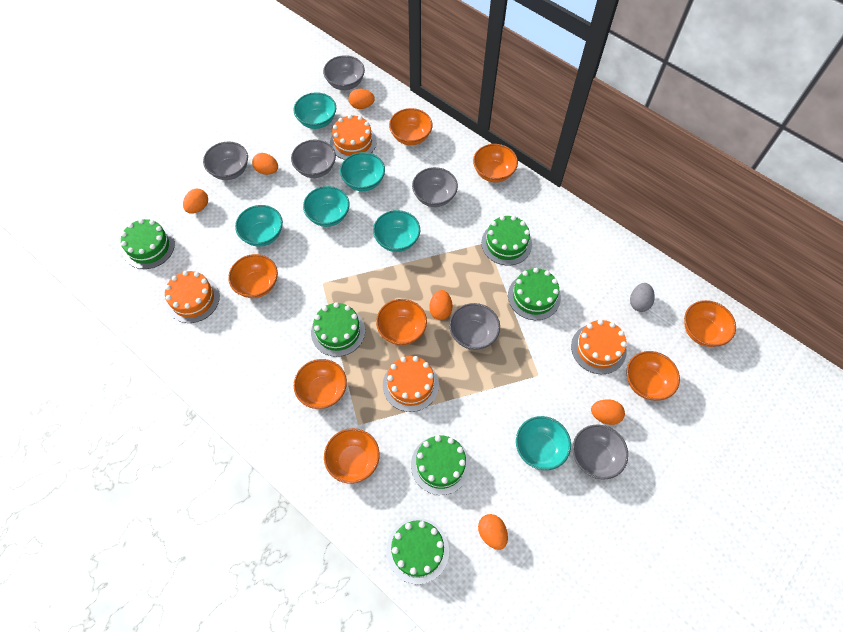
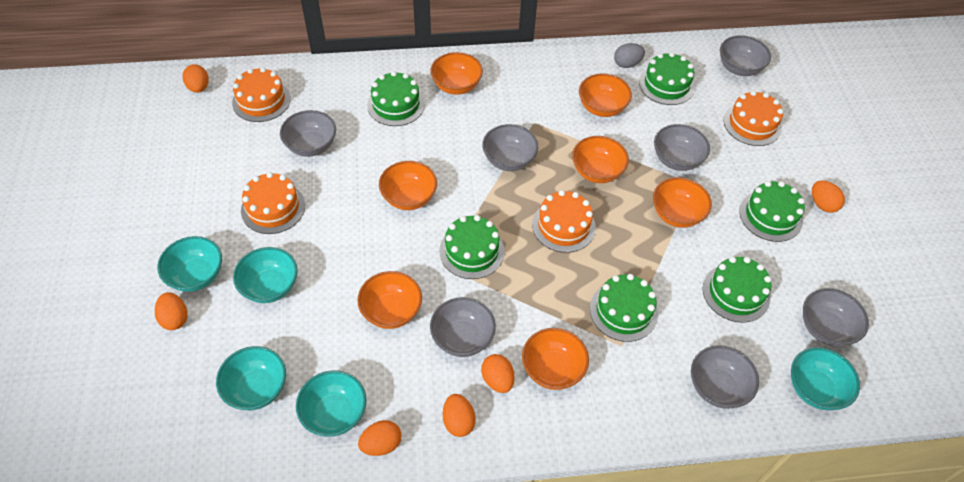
grey bowl: [203,141,248,180] [291,140,336,178] [323,55,365,90] [412,167,458,207] [449,303,500,350] [572,425,628,479] = 6 -> [280,110,336,157] [430,297,496,357] [482,124,538,171] [654,124,710,171] [691,345,759,409] [720,35,771,76] [803,288,869,347] = 7
orange bowl: [228,254,278,298] [294,359,347,409] [324,428,380,484] [376,299,427,345] [389,108,432,145] [473,144,518,182] [627,351,680,400] [684,300,736,347] = 8 -> [357,271,422,329] [379,161,437,210] [430,52,483,95] [522,328,589,390] [572,136,629,183] [579,73,632,117] [653,177,712,228] = 7
turquoise bowl: [235,205,283,246] [294,92,336,129] [303,186,350,227] [340,152,385,191] [373,210,420,252] [516,416,571,470] = 6 -> [157,236,222,292] [216,346,286,410] [233,247,298,303] [296,371,367,437] [791,347,860,410] = 5

